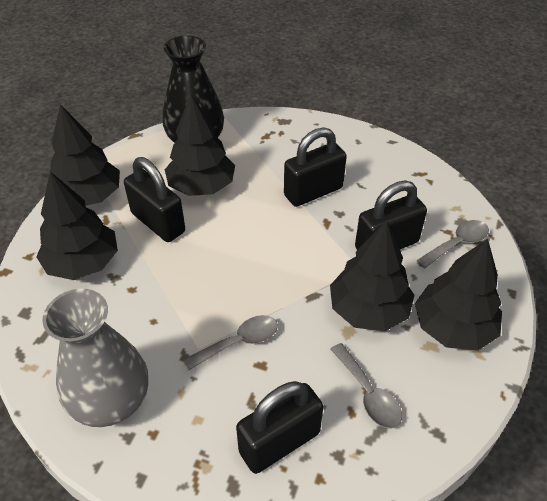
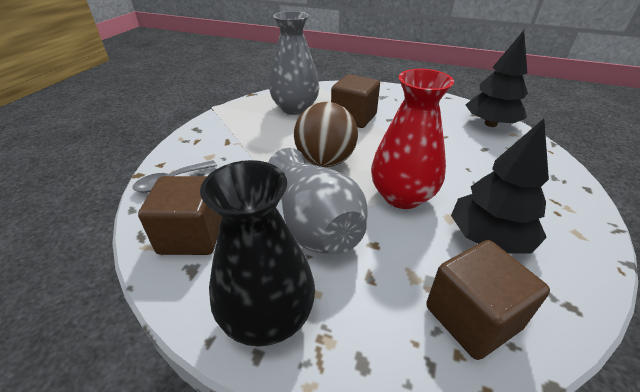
black padlock: [124,157,185,242] [236,381,323,474] [284,127,347,207] [355,181,427,250] = 4 -> none = 0
black tree: [36,172,118,280] [50,104,120,206] [165,95,235,196] [330,220,414,331] [415,239,502,351] = 5 -> [451,119,549,254] [466,30,528,127] = 2
brown ball: none = 0 -> [294,102,358,167] = 1
brown cube: none = 0 -> [138,176,222,255] [331,74,380,128] [426,240,550,360] = 3
grey spoon: [183,315,278,370] [331,343,402,429] [417,220,489,268] = 3 -> [133,160,217,193] = 1
grey vase: [42,289,148,427] = 1 -> [268,148,368,254] [269,11,319,115] = 2
red vase: none = 0 -> [371,69,454,209] = 1

